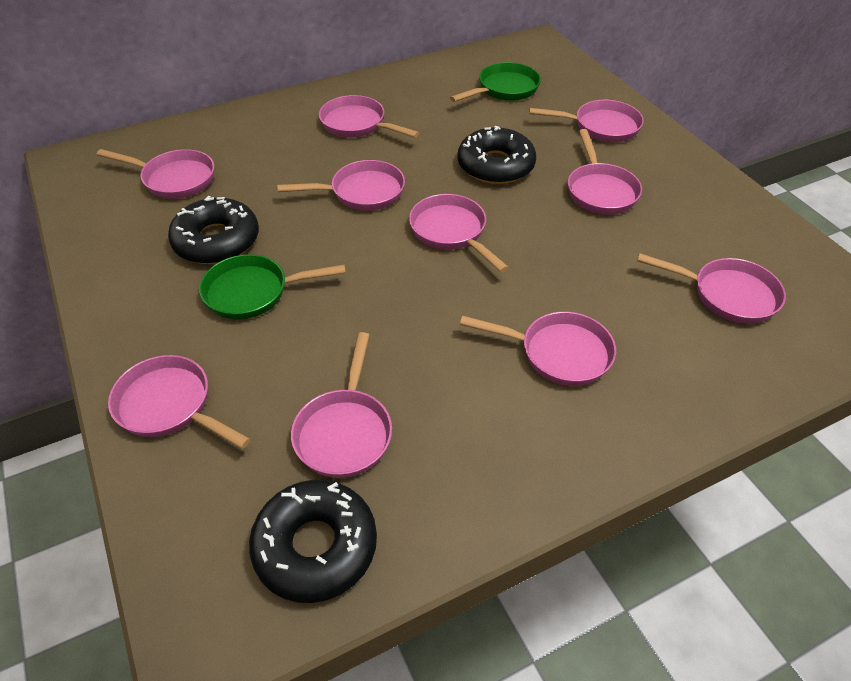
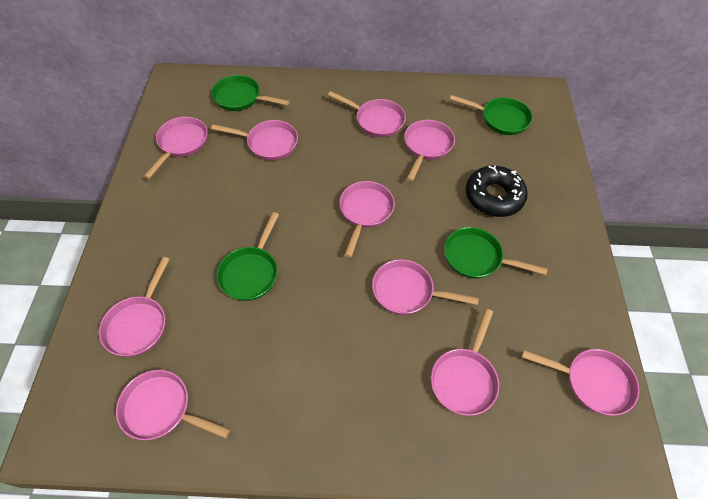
black donut: [168,196,259,264] [249,480,377,603] [457,126,536,184] = 3 -> [466,165,528,217] = 1
green pan: [199,254,346,320] [450,62,541,102] = 2 -> [211,75,290,111] [216,212,279,301] [444,227,548,279] [450,95,533,135] = 4

